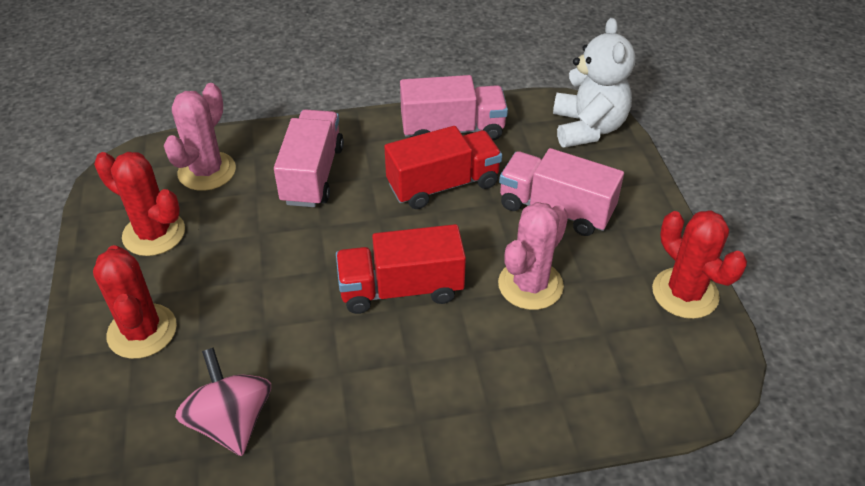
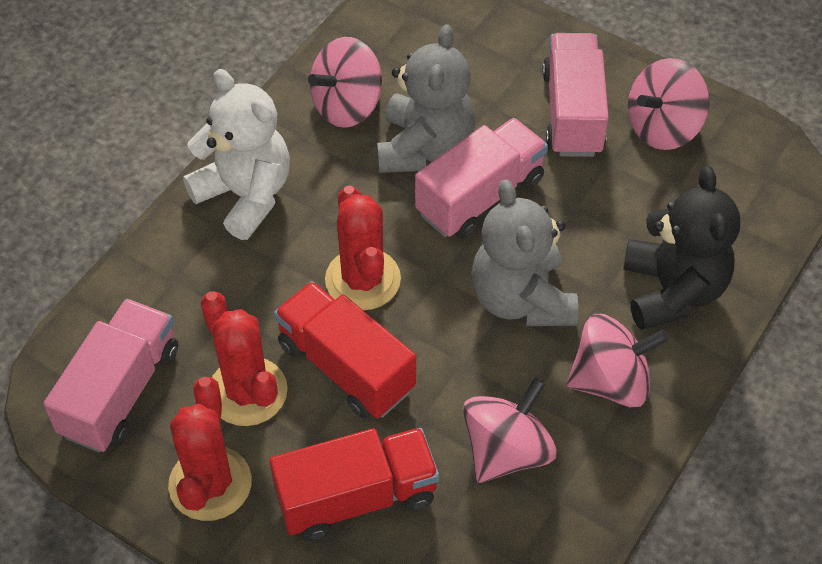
black teddy bear: none = 0 -> [623,166,740,330] = 1
grey teddy bear: none = 0 -> [377,24,475,173] [471,179,578,326] = 2
pink cactus: [164,83,236,191] [498,202,568,310] = 2 -> none = 0
pink spinning top: [175,347,271,456] = 1 -> [308,37,382,128] [463,377,557,483] [566,314,669,407] [628,58,709,150] = 4

